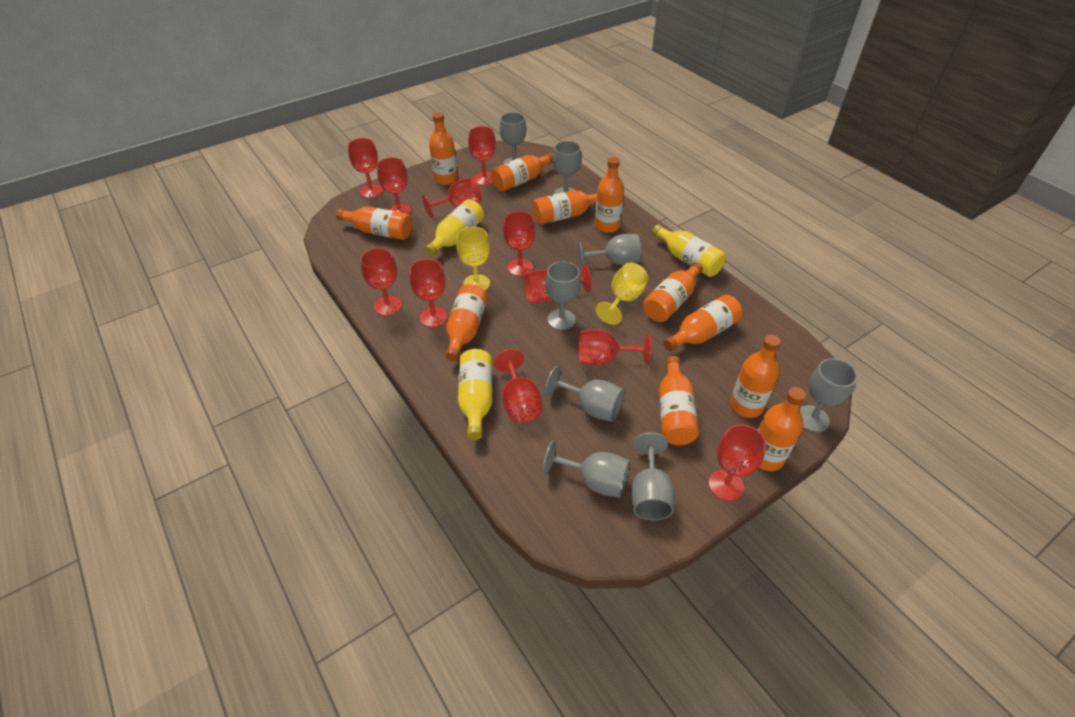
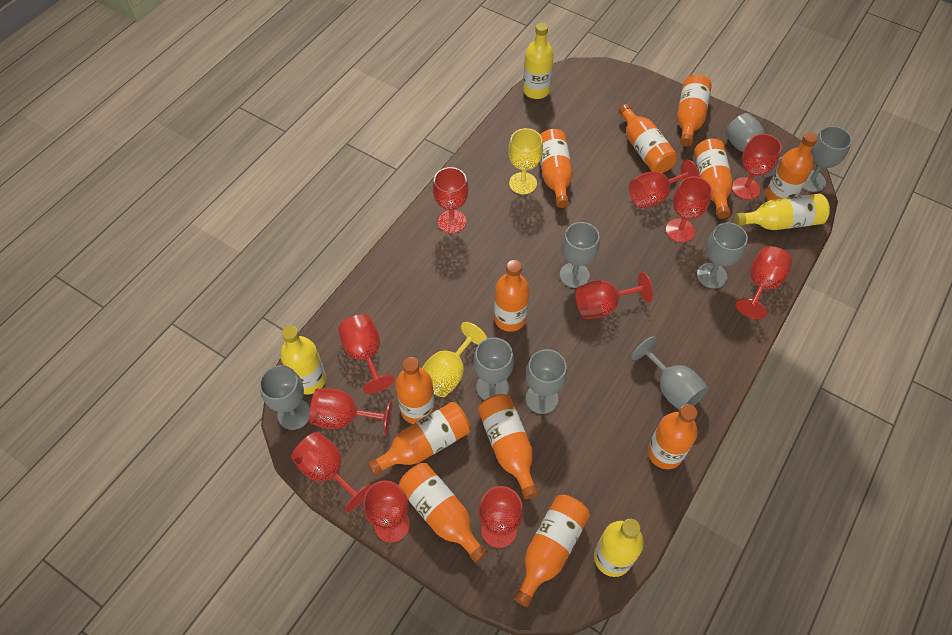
orange bottle: [336,206,412,240] [429,112,458,185] [445,284,488,361] [491,153,553,192] [532,190,597,224] [595,157,624,233] [643,262,703,322] [659,356,699,445] [664,295,742,351] [730,335,781,418] [758,387,806,471] = 11 -> [368,402,471,476] [395,357,435,424] [399,463,488,563] [478,394,539,499] [494,260,530,332] [514,495,590,607] [540,129,573,208] [619,104,677,173] [648,404,698,469] [677,74,712,147] [694,139,733,219] [766,132,818,201] = 12
yellow bottle: [425,199,484,256] [458,349,492,440] [652,224,726,277] = 3 -> [280,325,326,394] [523,22,554,99] [594,519,644,577] [735,194,830,230] = 4

